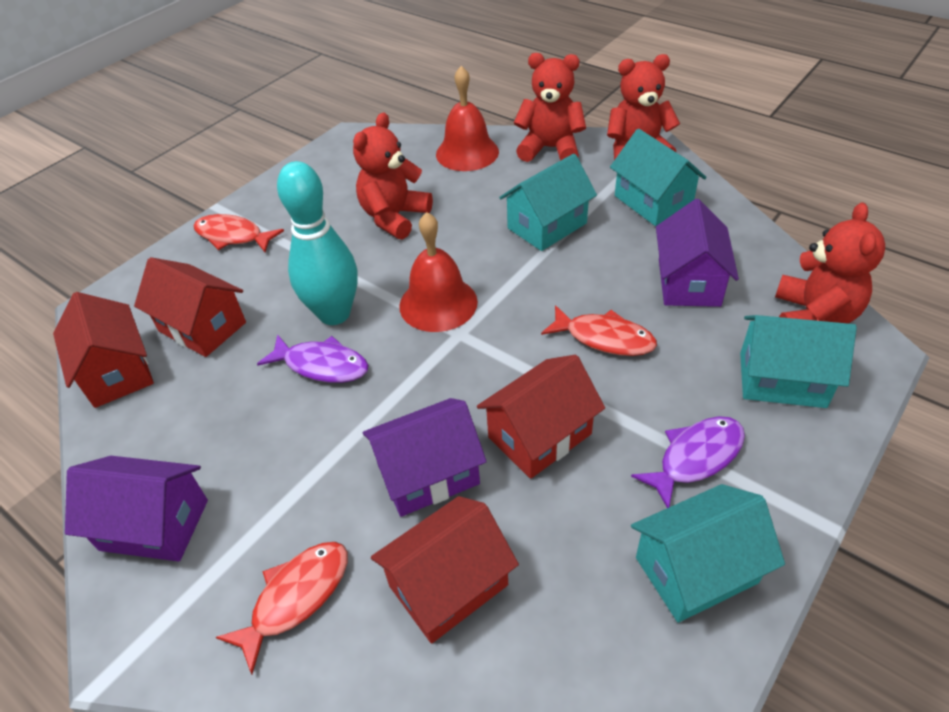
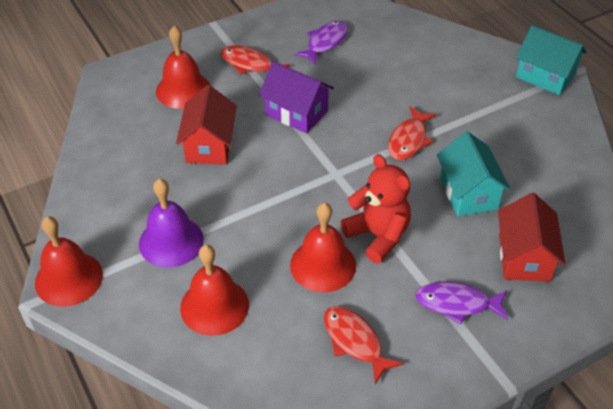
purple bell: none = 0 -> [139,178,204,268] = 1
purple house: [65,456,208,562] [363,398,487,517] [656,199,739,307] = 3 -> [259,61,334,133] = 1
red bell: [399,212,478,332] [436,66,499,171] = 2 -> [35,216,103,307] [156,26,210,109] [180,245,249,336] [290,203,356,292] = 4
red house: [53,292,154,408] [134,257,246,357] [371,496,519,644] [477,355,605,479] = 4 -> [176,85,237,165] [498,193,566,282] = 2
red teddy bear: [353,112,433,239] [514,53,586,162] [607,54,680,160] [775,202,885,324] = 4 -> [341,154,411,263] = 1
turquoise bowling pin: [277,161,358,325] = 1 -> none = 0
turquoise house: [499,154,597,251] [610,129,707,226] [631,484,785,623] [740,315,857,408] = 4 -> [437,131,511,217] [516,25,587,95] = 2

